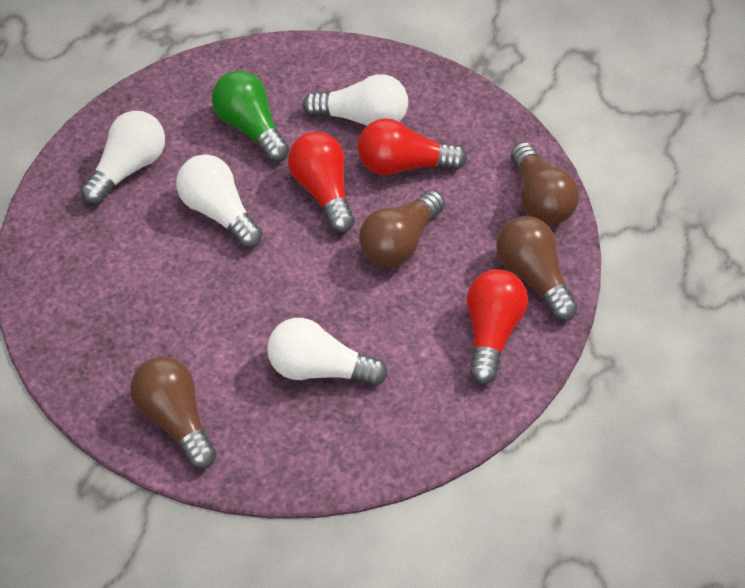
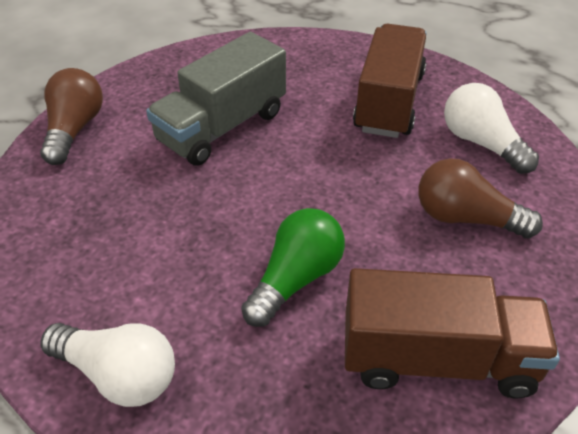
brown light bulb: [130,357,217,469] [359,190,445,267] [496,216,578,321] [511,142,579,225] = 4 -> [40,68,103,165] [418,158,543,238] = 2
brown truck: none = 0 -> [345,268,560,398] [353,24,427,138] = 2
grey truck: none = 0 -> [146,32,286,166] = 1
red light bulb: [288,132,355,233] [358,118,467,175] [467,269,528,384] = 3 -> none = 0
white light bulb: [80,111,165,205] [176,155,263,248] [267,318,388,386] [302,74,408,126] = 4 -> [41,323,175,407] [444,83,539,174] = 2

